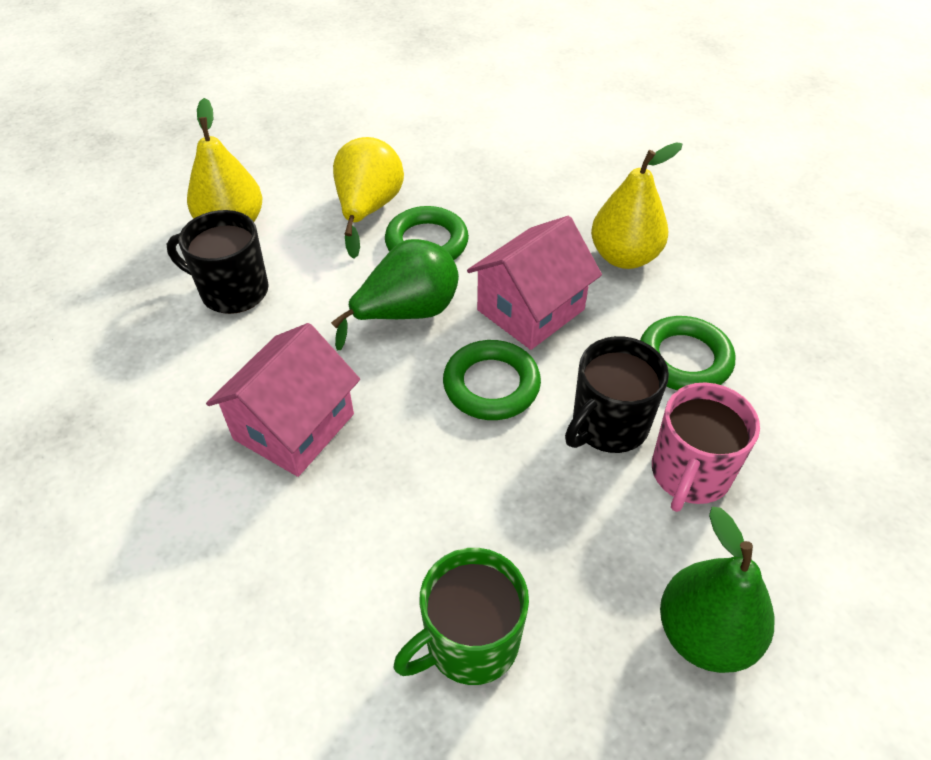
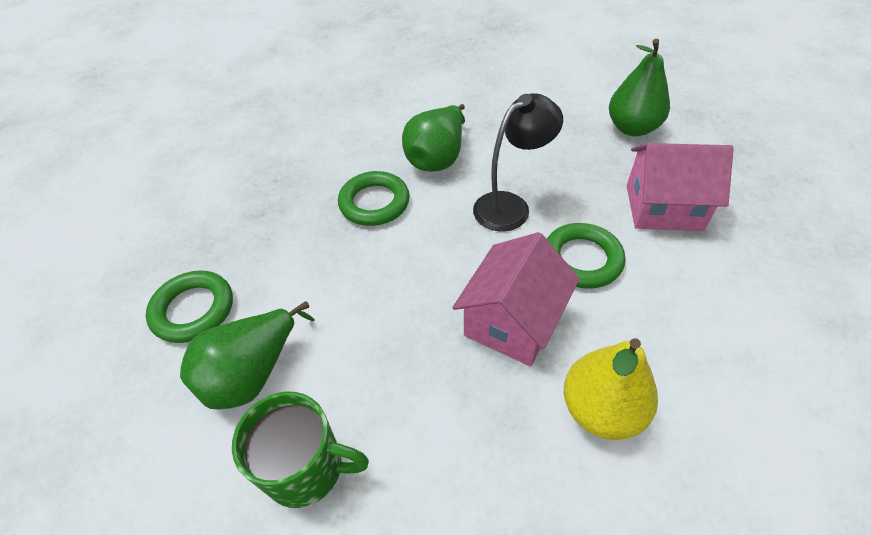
black lamp: none = 0 -> [473,93,563,231] = 1
black mug: [166,210,269,314] [565,336,669,453] = 2 -> none = 0
green pear: [331,239,459,350] [660,507,774,673] = 2 -> [180,301,315,409] [402,104,465,172] [609,39,670,136] = 3
pink mug: [652,382,760,512] = 1 -> none = 0
yellow pear: [187,98,262,222] [333,137,404,259] [591,142,682,269] = 3 -> [564,338,658,440] = 1

